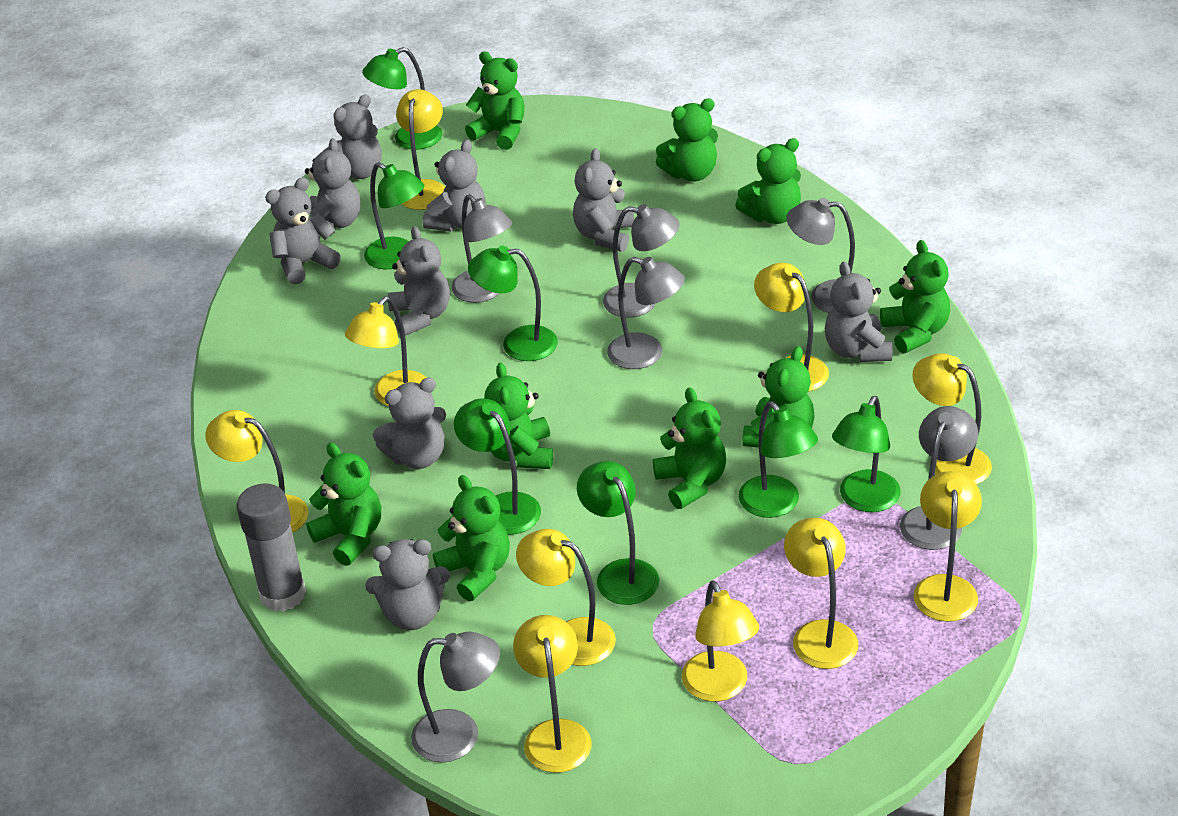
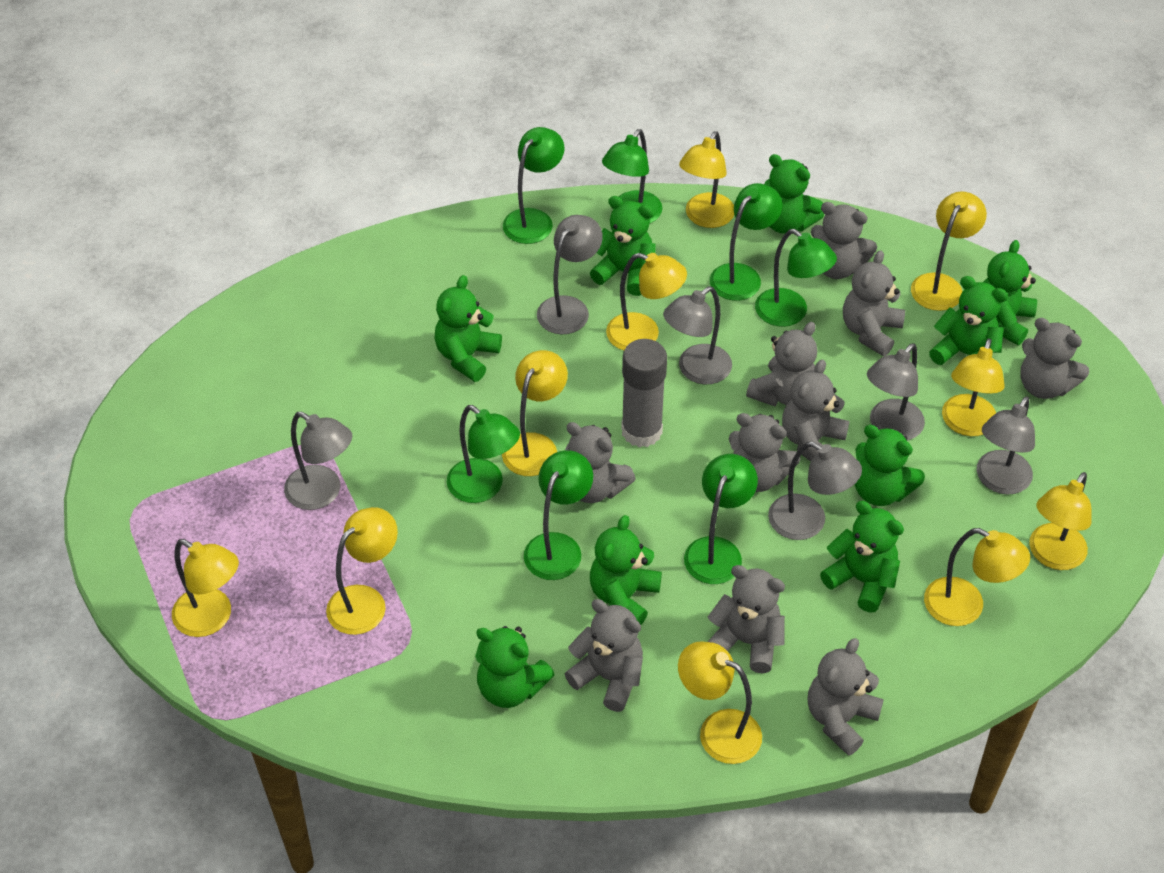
grey teddy bear: [265,177,341,284] [305,138,360,234] [322,94,382,179] [365,539,450,630] [373,377,446,469] [388,226,450,336] [423,140,486,232] [573,148,634,252] [825,261,892,362] = 9 -> [565,422,636,503] [565,599,643,712] [708,565,785,673] [729,413,800,492] [746,322,817,406] [782,360,850,462] [807,638,884,756] [811,202,877,279] [843,250,905,356] [1020,318,1089,399] = 10

